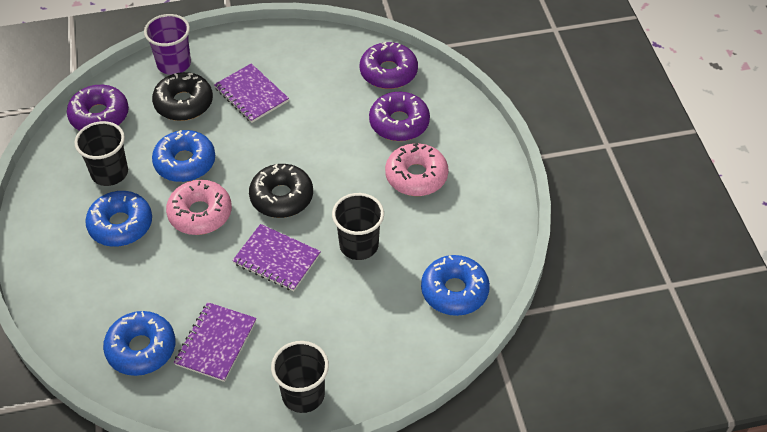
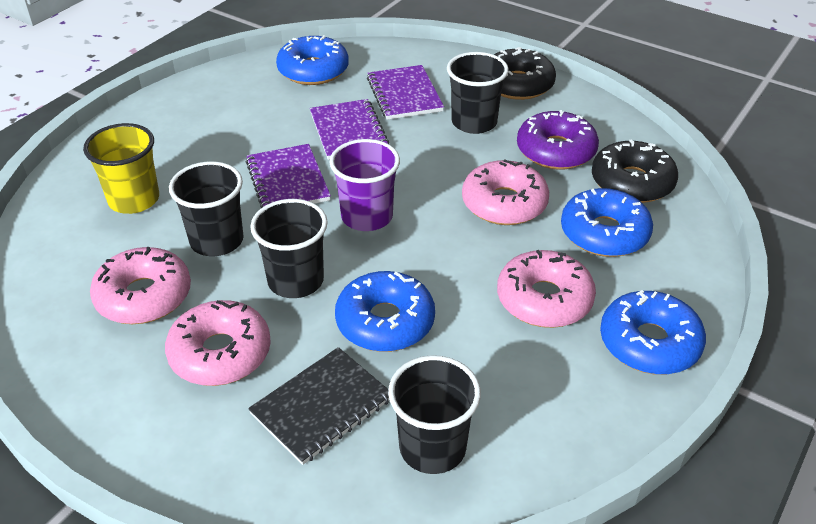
black cup: [74,121,128,186] [271,341,329,413] [332,193,384,260] = 3 -> [169,161,244,256] [250,199,328,298] [388,355,481,474] [447,52,509,134] = 4
black notebook: none = 0 -> [248,347,389,465] = 1
pink donut: [166,180,232,235] [385,143,448,196] = 2 -> [90,247,191,324] [165,300,271,386] [462,159,549,225] [497,250,596,328] = 4
purple donut: [67,85,129,131] [360,42,418,89] [369,92,430,141] = 3 -> [517,110,599,170] = 1
yellow cup: none = 0 -> [83,123,159,214] = 1

